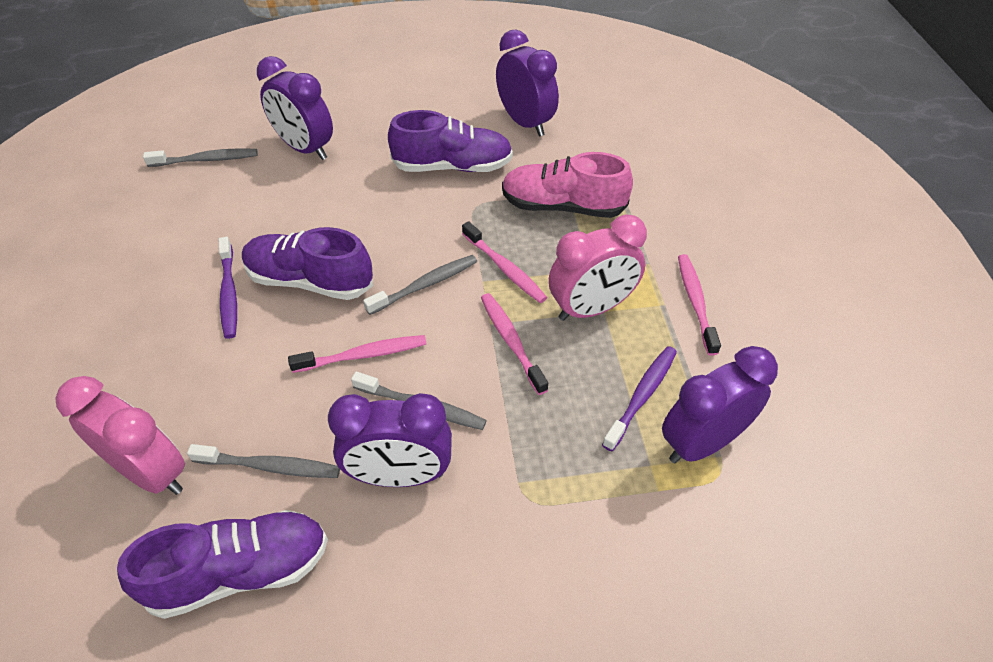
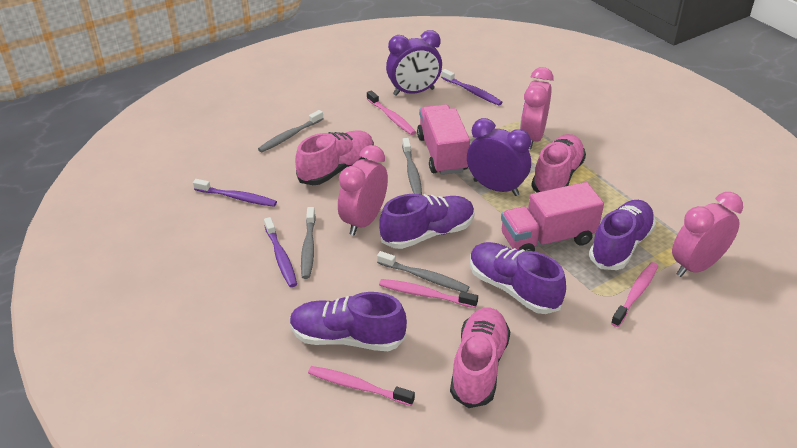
pink clock: [55,376,185,495] [549,215,647,321] = 2 -> [338,145,388,235] [520,67,554,149] [672,192,743,277] = 3
pink shoe: [502,152,633,218] = 1 -> [295,130,374,185] [450,307,510,408] [531,134,586,193] = 3
pink truck: none = 0 -> [417,104,470,175] [501,182,604,251] = 2
purple clock: [257,56,333,160] [328,393,452,487] [496,30,559,137] [662,346,778,463] = 4 -> [386,30,442,96] [467,118,531,196] = 2
purple shoe: [117,510,328,619] [242,227,373,300] [388,110,513,172] = 3 -> [290,292,407,351] [379,194,475,249] [470,242,566,314] [589,200,656,270] = 4
purple toothbrush: [219,237,237,339] [602,346,677,451] = 2 -> [193,179,277,207] [264,217,297,287] [441,69,502,105] = 3

